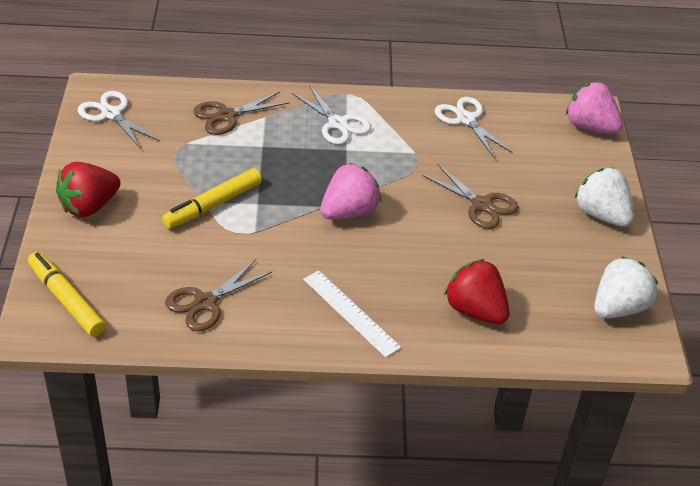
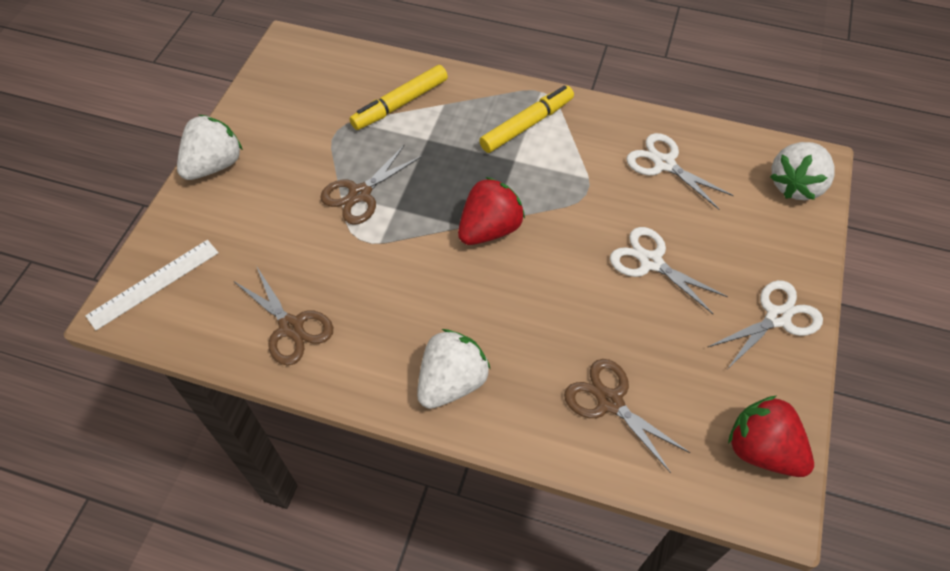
pink strawberry: [320,163,381,220] [566,82,623,134] = 2 -> none = 0
white strawberry: [575,168,634,227] [594,256,658,318] = 2 -> [177,115,243,180] [417,329,490,409] [770,142,835,200] = 3

